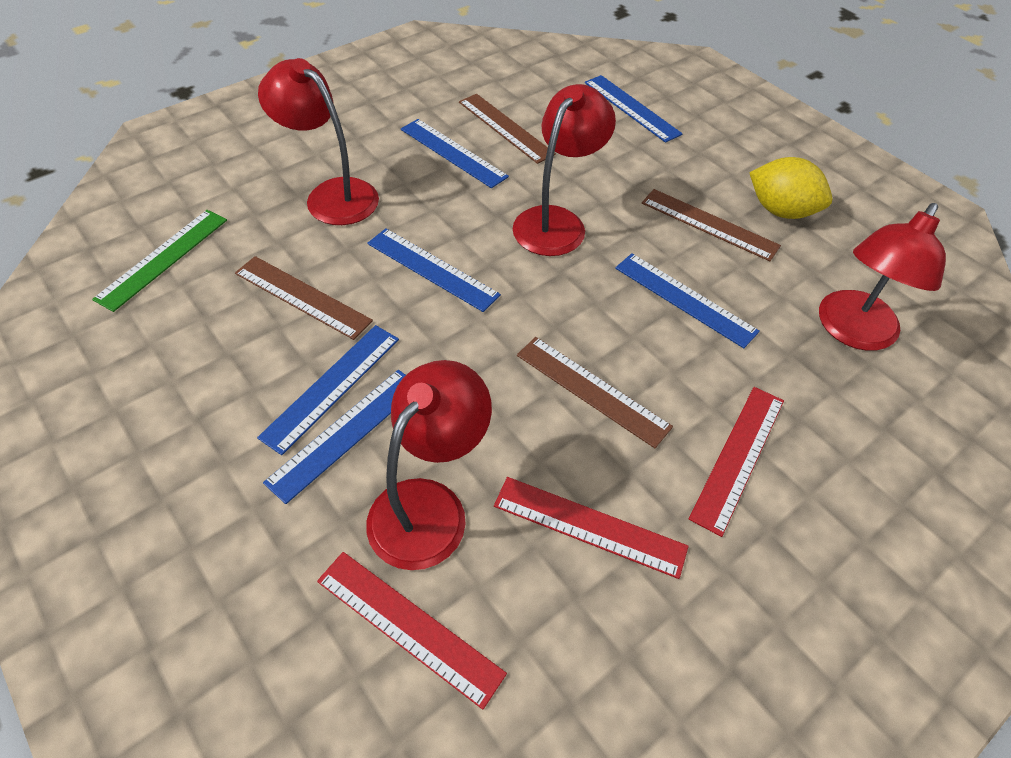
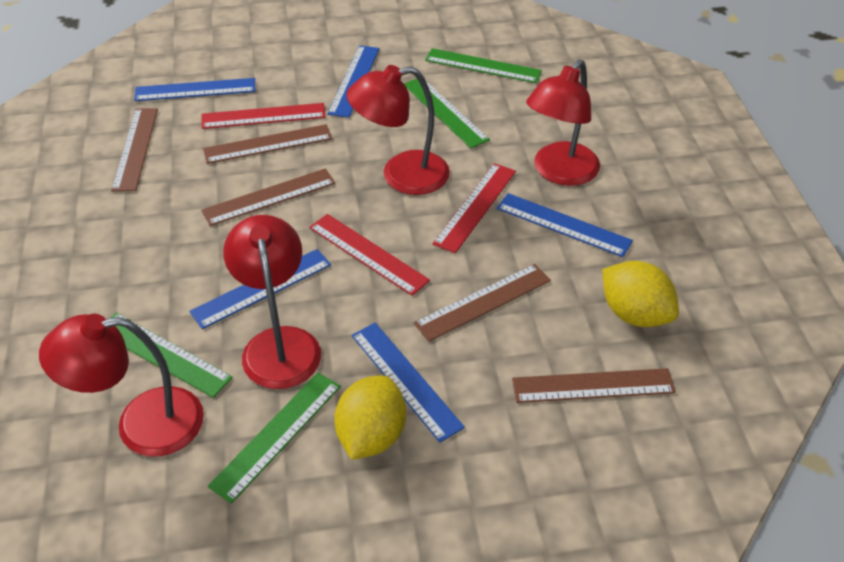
blue ruler: [257,325,399,455] [263,370,406,504] [367,228,501,312] [401,119,509,188] [585,75,683,143] [615,253,760,348] = 6 -> [134,78,255,101] [189,249,331,329] [327,45,380,118] [352,323,465,443] [497,193,633,257] = 5
brown ruler: [235,256,373,340] [459,94,556,164] [517,337,673,448] [642,189,781,261] = 4 -> [111,108,158,192] [201,168,335,226] [203,124,332,164] [414,264,551,342] [512,368,676,403] = 5
green ruler: [92,210,227,312] = 1 -> [111,313,233,398] [208,372,341,504] [404,79,490,148] [425,48,542,83] = 4
yellow lemon: [749,157,832,219] = 1 -> [334,375,406,460] [602,261,679,327] = 2

